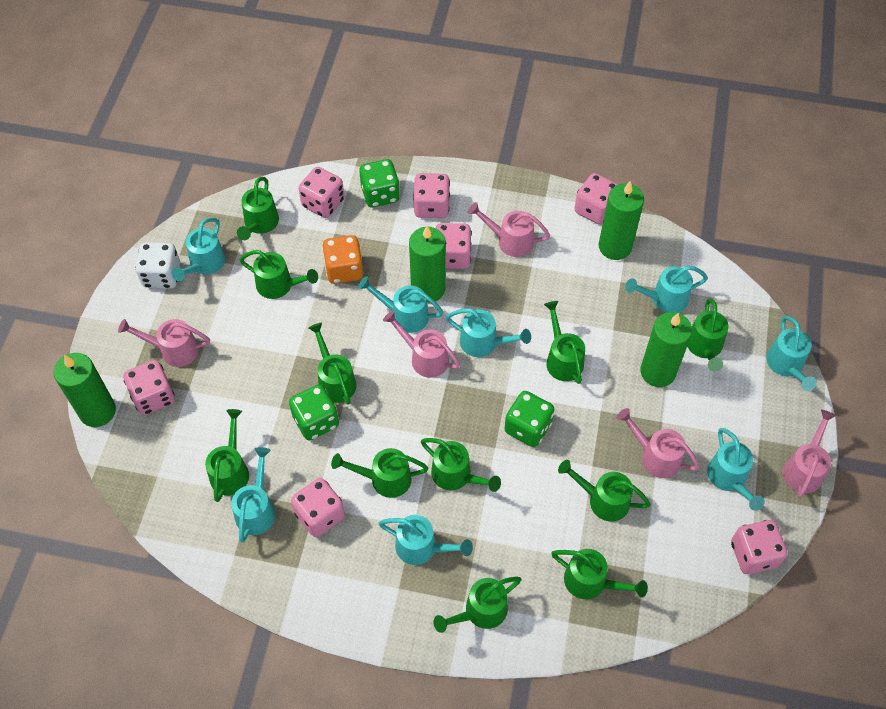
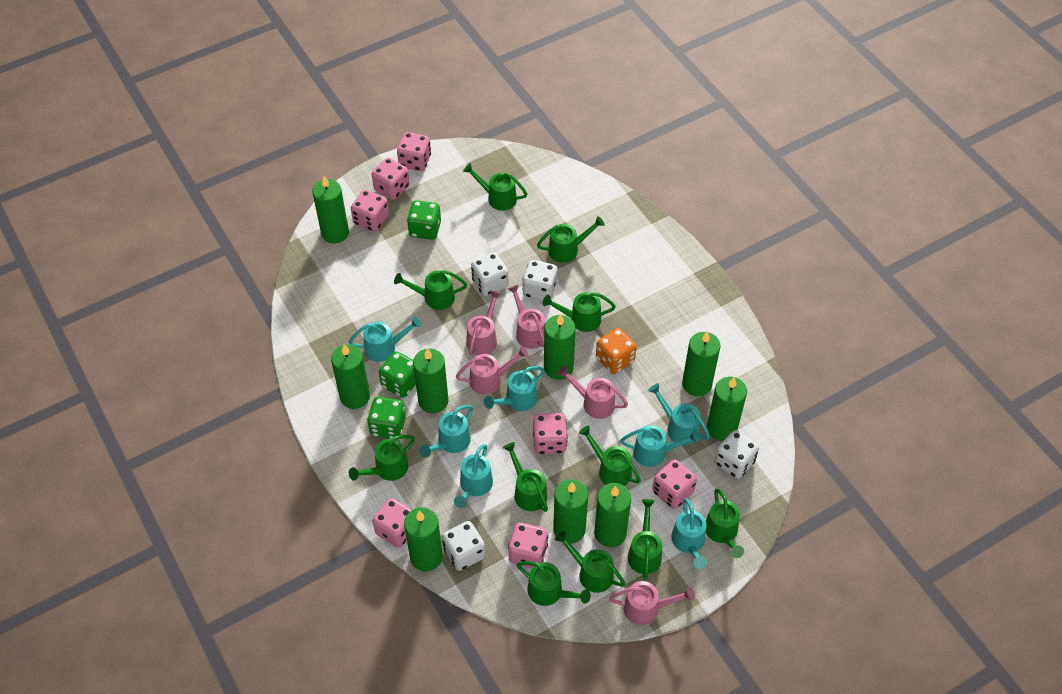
green candle: [53,353,116,427] [409,226,446,303] [599,181,644,260] [640,312,692,387] = 4 -> [312,176,349,243] [331,344,370,409] [404,507,443,571] [413,348,449,413] [544,314,576,380] [553,479,588,544] [594,483,631,547] [682,331,720,396] [707,377,747,441] = 9
turquoise watering can: [171,218,226,281] [231,447,275,543] [358,276,443,333] [379,515,473,565] [446,308,531,357] [625,266,708,313] [707,428,765,511] [766,316,817,391] = 8 -> [349,316,422,362] [419,405,473,457] [454,444,493,508] [484,366,545,411] [620,425,700,467] [648,383,710,445] [671,498,707,569] = 7
white dice: [135,242,180,289] = 1 -> [442,521,485,571] [471,252,508,296] [522,260,557,301] [715,430,759,479] = 4

